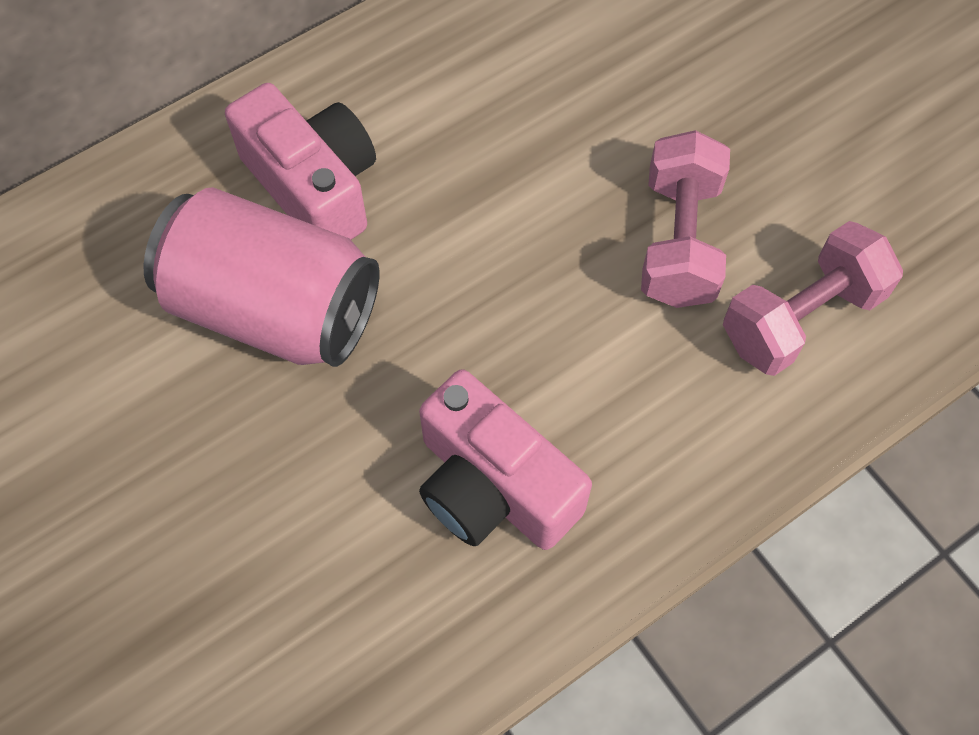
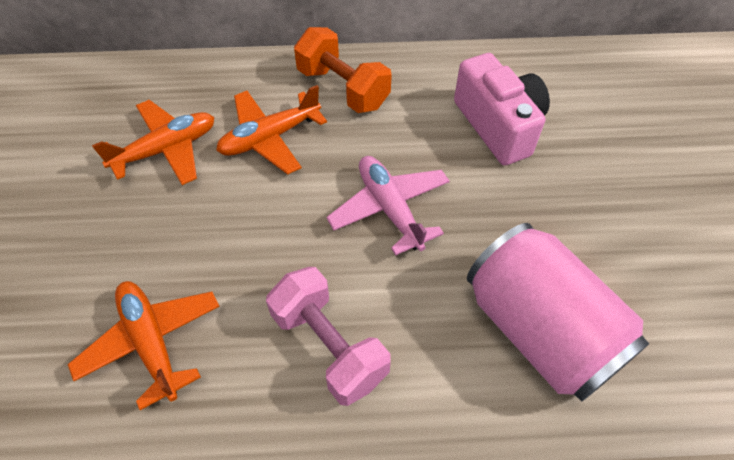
orange dumbbell: none = 0 -> [294,27,392,113] = 1
orange plane: none = 0 -> [68,281,220,410] [92,100,214,185] [216,85,327,175] = 3
pink camera: [225,83,376,240] [419,369,592,550] = 2 -> [454,53,550,166] = 1
pink dumbbell: [641,130,730,308] [723,221,903,376] = 2 -> [266,267,391,406] = 1
pink plane: none = 0 -> [326,156,450,256] = 1

